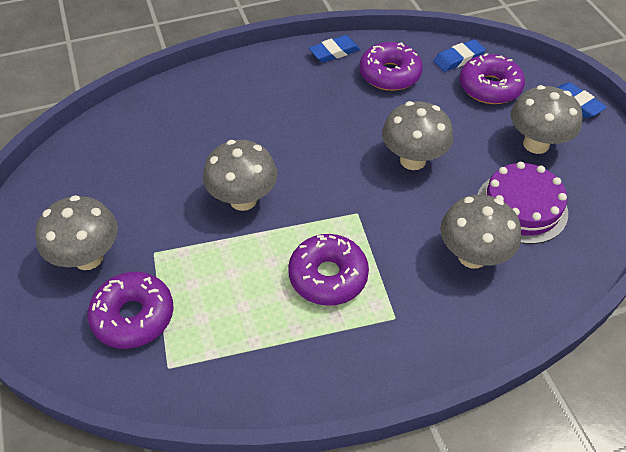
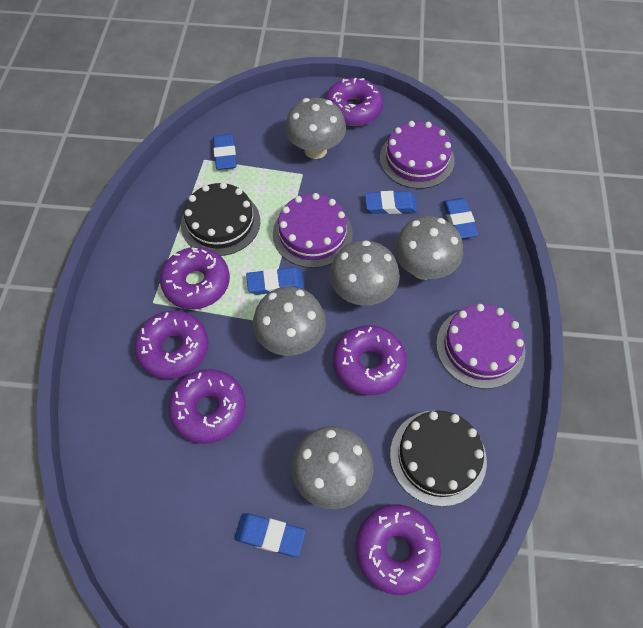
black cake: none = 0 -> [181,182,260,256] [390,411,487,507] = 2
blue eraser: [309,35,360,63] [433,39,486,72] [557,82,607,118] = 3 -> [213,134,237,170] [234,513,306,557] [246,267,305,295] [365,191,418,214] [443,198,479,238] = 5
purple cake: [477,162,568,244] = 1 -> [273,193,353,268] [380,121,455,189] [436,304,526,389] = 3
purple donut: [88,272,174,349] [288,234,369,306] [359,42,423,91] [459,53,525,104] = 4 -> [134,310,209,379] [160,247,230,309] [168,369,246,444] [325,78,383,126] [333,325,407,395] [355,504,441,595] = 6

